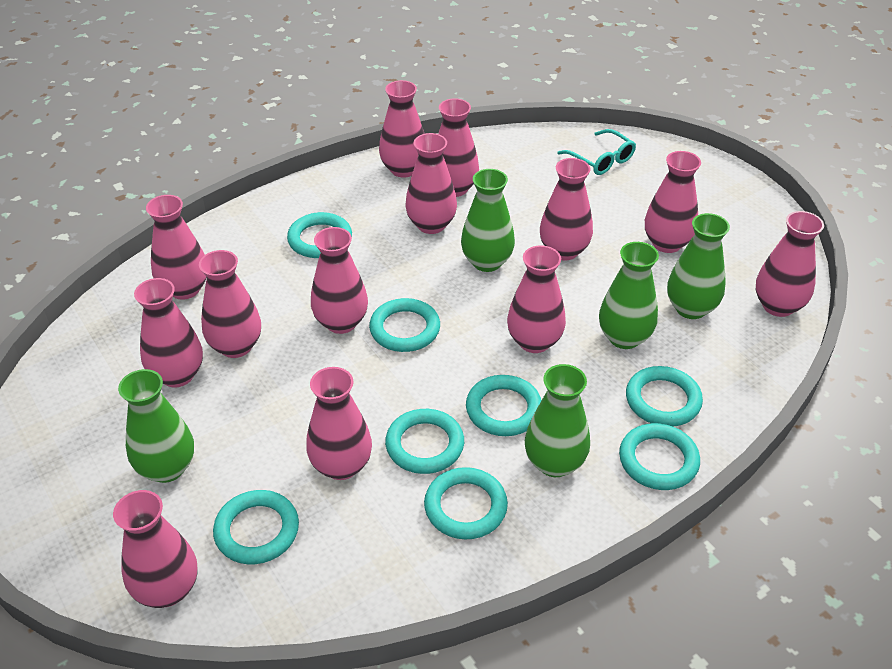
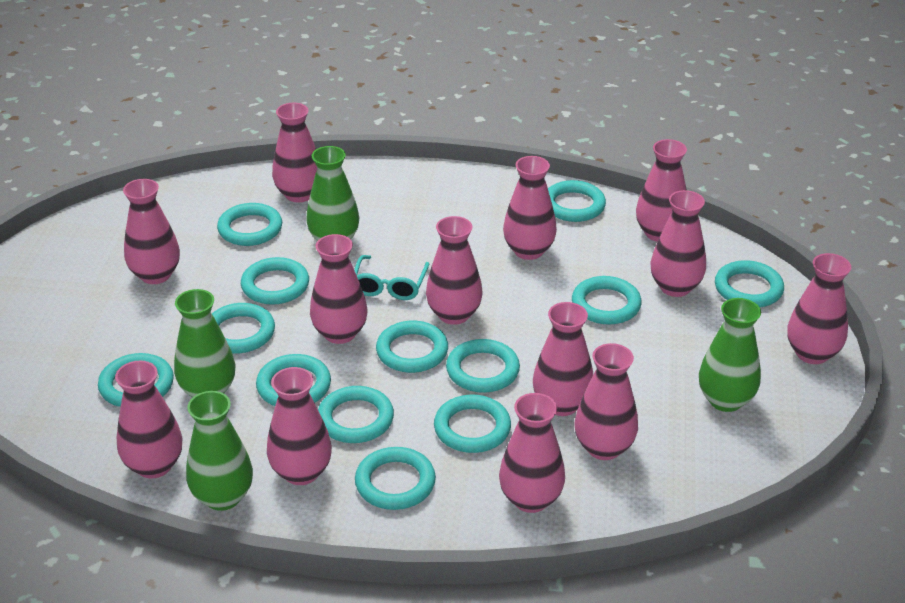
green vase: [118,369,194,483] [461,169,515,272] [525,364,590,477] [599,242,659,349] [667,213,730,319] = 5 -> [174,289,235,397] [186,391,253,511] [306,146,359,241] [699,298,761,412] = 4
turquoise ring: [213,490,299,564] [287,212,352,258] [369,298,440,352] [385,409,464,474] [424,467,508,540] [466,375,542,436] [619,423,700,490] [626,366,703,426] = 8 -> [98,353,174,407] [212,303,275,354] [217,203,282,246] [241,257,309,305] [256,354,331,406] [318,386,394,443] [355,447,436,510] [376,321,448,373] [434,395,511,453] [446,339,520,393] [548,180,606,222] [572,276,642,325] [715,260,784,307] = 13

